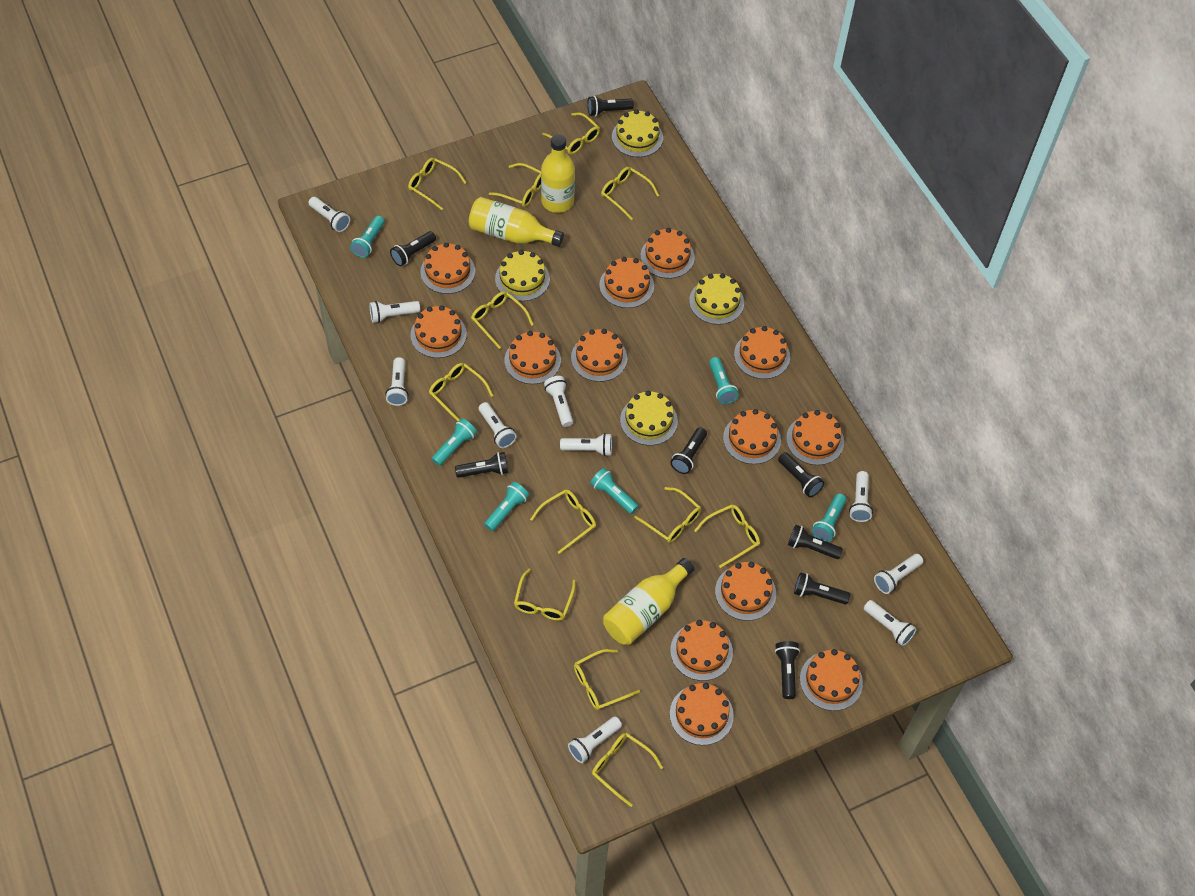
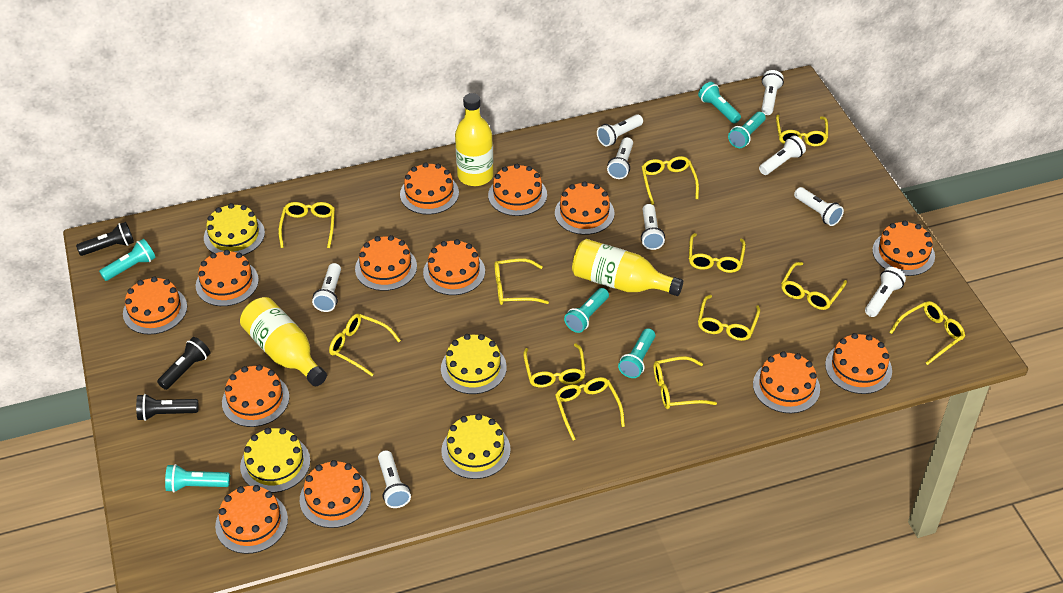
black flashlight: [390,231,436,266] [455,452,508,478] [587,96,634,117] [670,427,707,474] [775,641,800,699] [778,452,824,497] [788,525,843,559] [794,573,850,604] = 8 -> [76,222,134,256] [136,394,199,421] [157,337,210,390] = 3
white flashlight: [309,197,350,232] [370,301,420,323] [385,357,409,406] [479,402,517,448] [544,376,573,427] [560,433,612,456] [568,717,622,763] [849,471,873,522] [864,600,917,646] [874,554,923,594] = 10 -> [312,263,341,312] [378,450,411,508] [597,114,643,146] [607,137,633,179] [641,204,665,250] [759,135,806,175] [761,70,784,115] [794,187,844,226] [865,267,906,317] = 9

